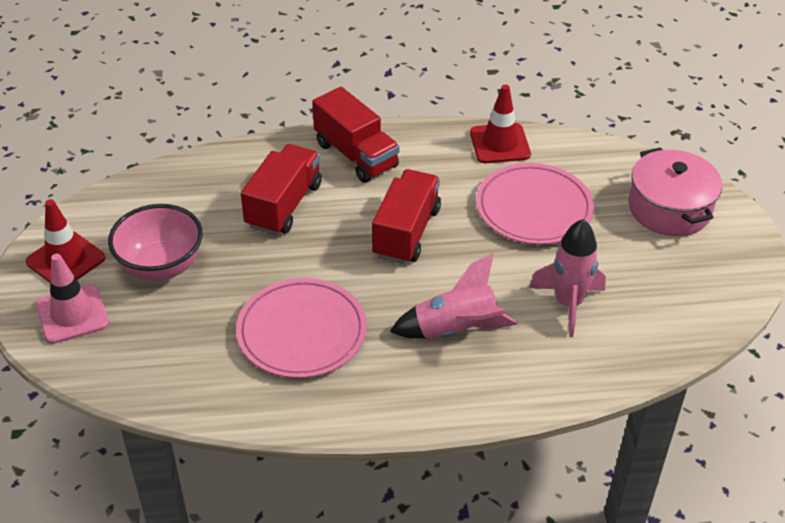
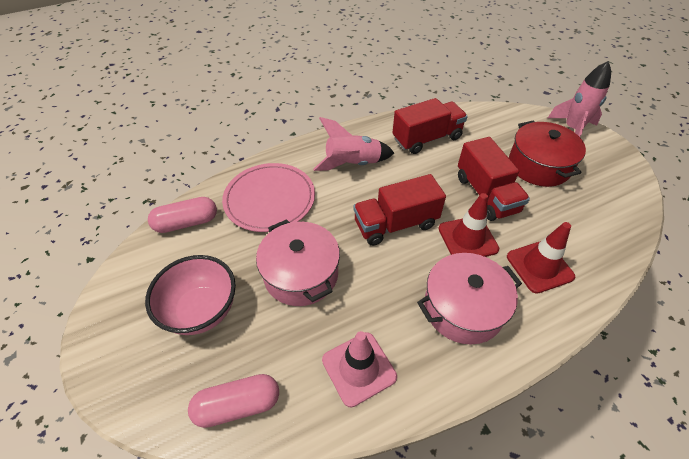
pink capsule: none = 0 -> [148,197,217,233] [188,374,279,428] = 2
pink plate: [236,278,367,378] [476,163,594,245] = 2 -> [222,163,315,232] = 1
pink pot: [628,147,722,236] = 1 -> [256,219,340,306] [417,253,522,344] = 2
red pot: none = 0 -> [509,121,586,187] = 1

